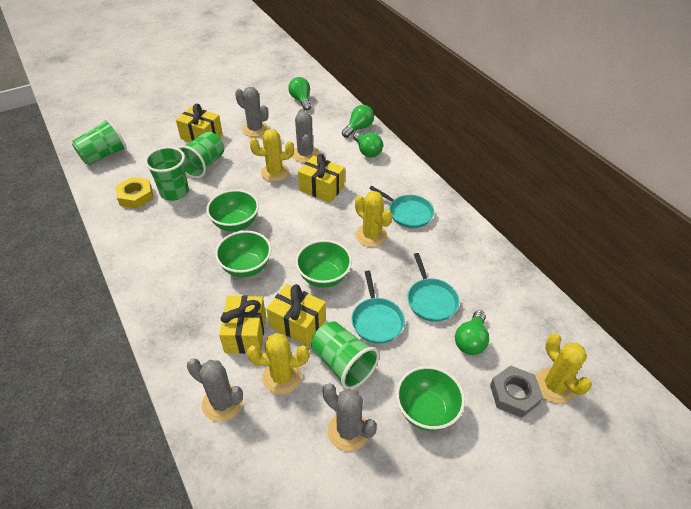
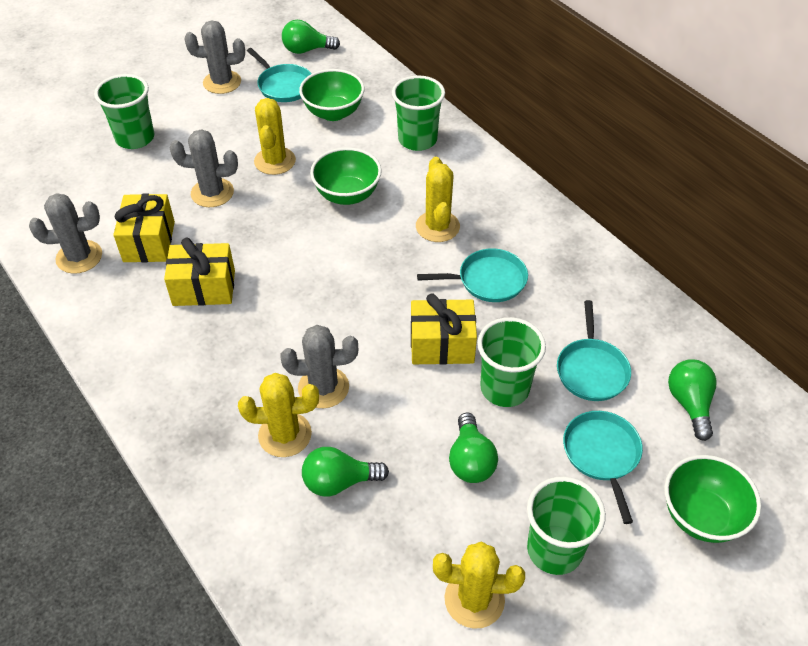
green bowl: [206,190,259,232] [215,231,271,277] [295,240,352,288] [396,366,465,431] = 4 -> [299,69,364,121] [310,147,382,205] [664,455,761,543] = 3
grey nut: [490,365,543,418] = 1 -> none = 0
turquoise pan: [351,271,405,344] [369,186,434,228] [408,253,459,322] = 3 -> [247,48,311,102] [417,248,528,302] [557,300,631,401] [563,411,643,524] = 4
yellow gift: [176,104,223,142] [219,295,266,354] [267,284,326,346] [298,154,345,203] = 4 -> [113,194,175,262] [164,237,235,306] [411,293,477,365] = 3
yellow nut: [116,177,153,209] = 1 -> none = 0

